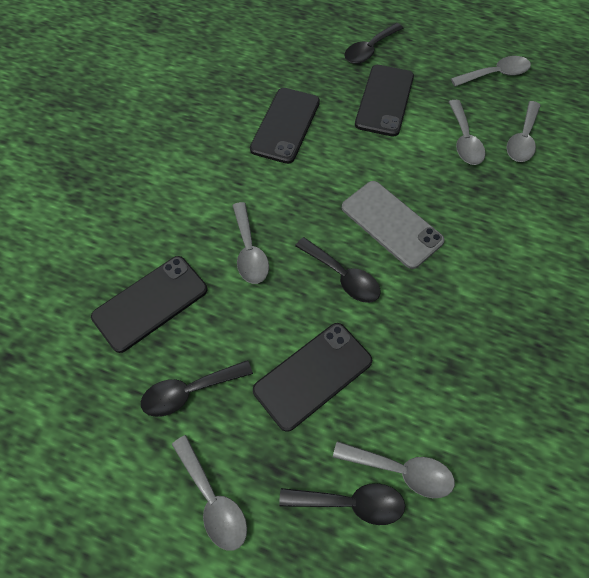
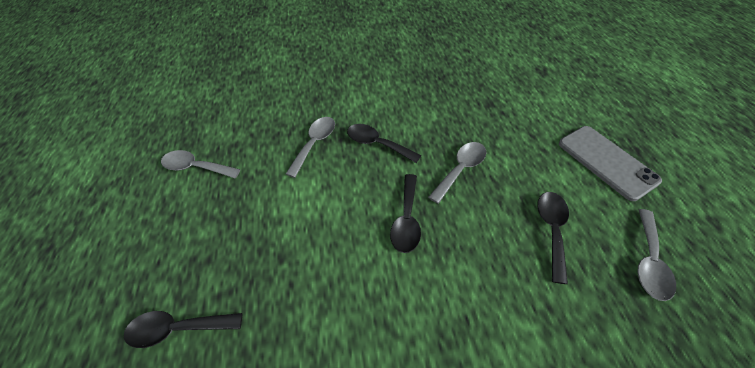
black phone: [91,256,207,353] [250,88,320,164] [253,323,372,432] [355,65,414,137] = 4 -> none = 0
grey spoon: [172,435,247,551] [232,202,269,284] [333,441,455,498] [449,100,486,165] [451,56,531,87] [506,101,541,162] = 6 -> [161,150,240,178] [286,117,335,178] [428,142,486,204] [637,209,676,301] = 4

